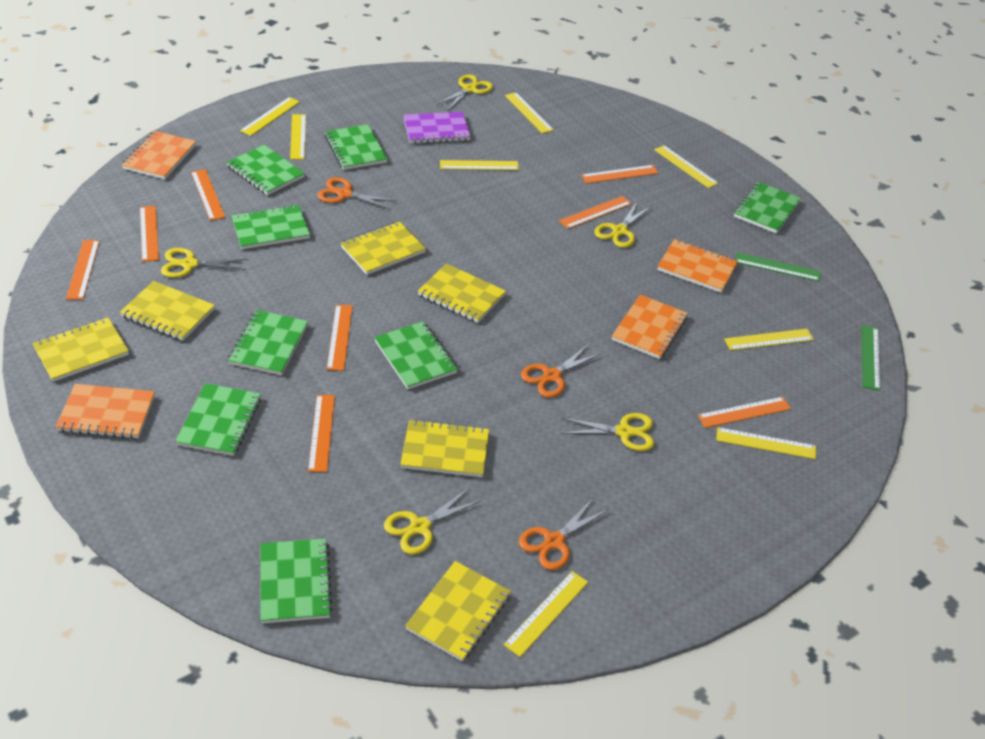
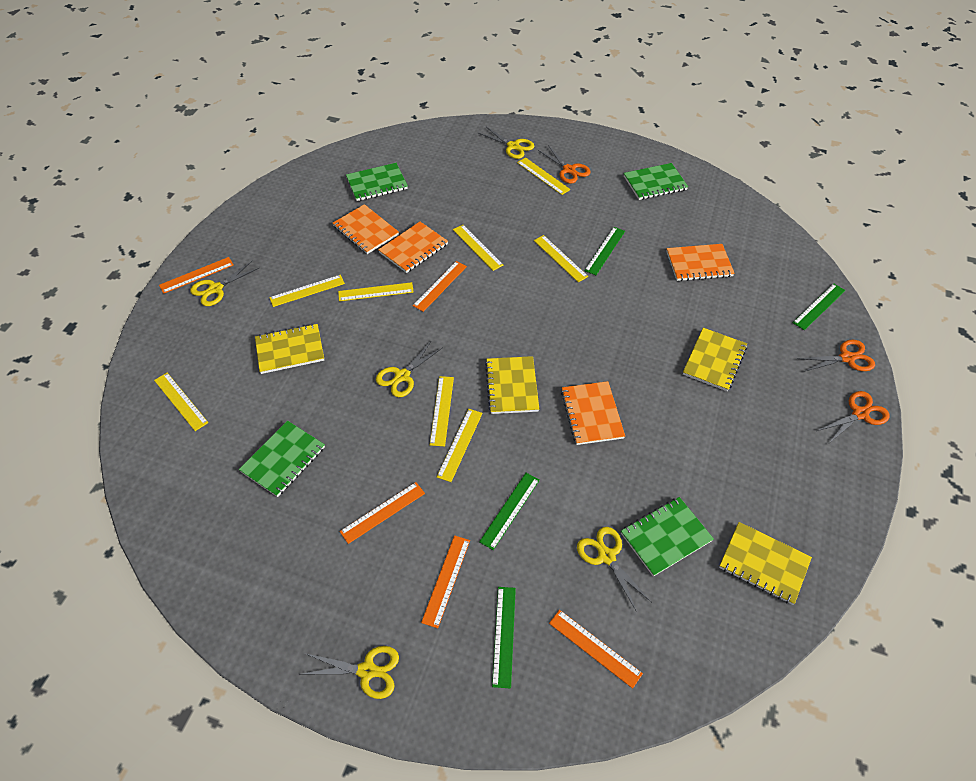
green notebook: [175,383,261,456] [227,145,305,195] [228,310,308,375] [231,204,310,249] [260,538,333,623] [325,124,387,170] [374,322,458,389] [734,182,801,234] = 8 -> [239,421,325,497] [346,163,408,201] [621,497,714,577] [624,163,688,200] = 4
green ruler: [735,253,821,281] [862,325,880,391] = 2 -> [479,473,540,550] [492,587,516,688] [584,227,625,275] [793,283,845,330] = 4
orange ruler: [66,240,100,300] [140,206,159,262] [191,169,225,221] [308,395,335,472] [327,305,353,371] [559,196,632,229] [581,165,658,184] [698,397,791,428] = 8 -> [159,257,234,294] [339,482,425,544] [413,261,467,312] [421,535,470,628] [549,610,643,689] = 5
purple notebook: [403,112,471,144] = 1 -> none = 0
yellow notebook: [32,317,129,382] [120,281,215,341] [341,221,426,275] [400,419,489,477] [405,561,511,662] [418,263,506,323] = 6 -> [255,324,324,374] [485,356,539,414] [683,328,747,391] [719,522,812,605] = 4

